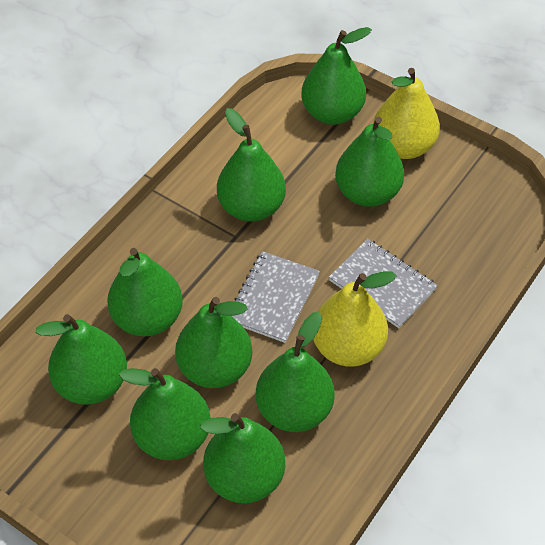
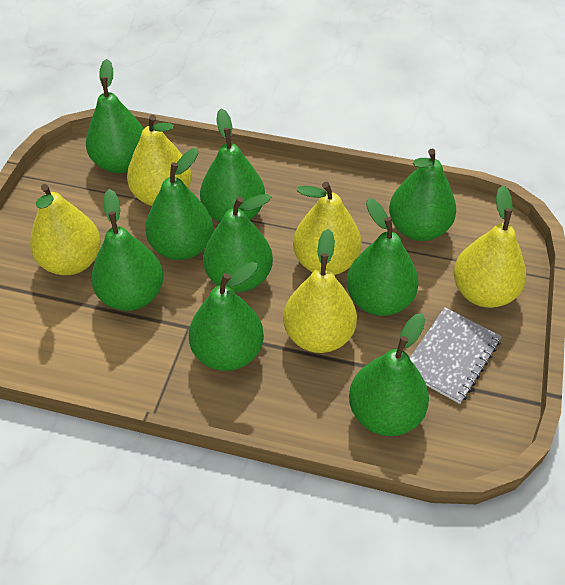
grey notebook: [232,251,320,343] [329,239,438,328] = 2 -> [410,307,502,404] = 1
yellow pear: [313,271,397,367] [373,68,440,159] = 2 -> [30,184,101,275] [127,115,192,206] [283,229,357,353] [293,182,362,275] [454,186,526,308] = 5

